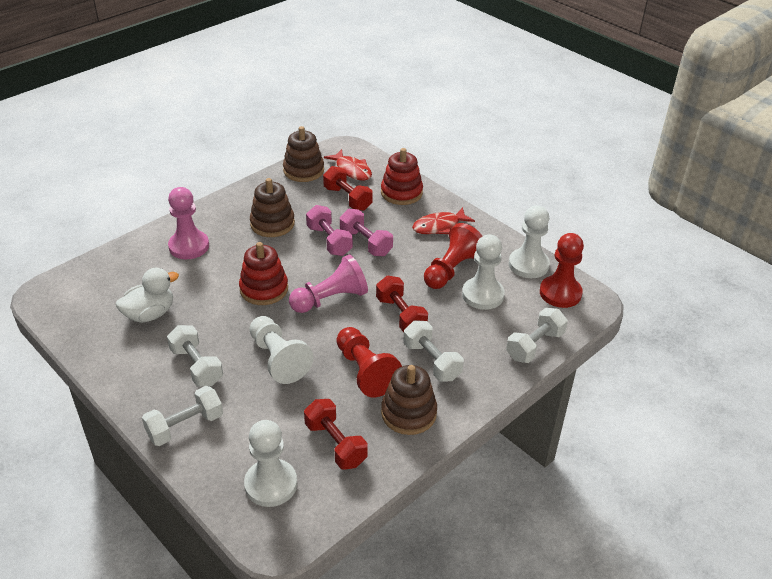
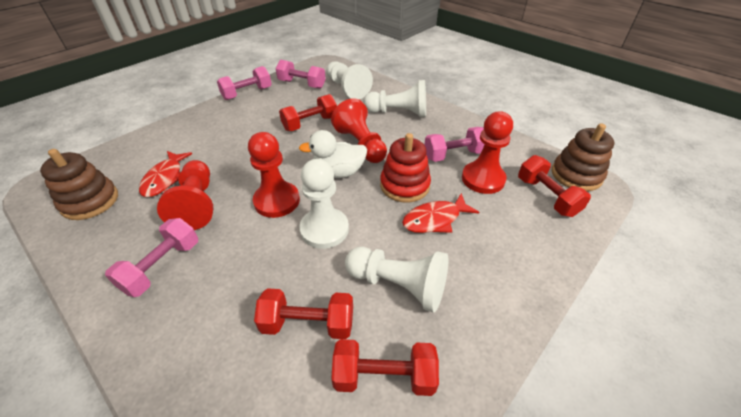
brown stacking toy: [250,178,295,237] [283,126,324,182] [381,365,437,435] = 3 -> [40,149,118,220] [552,123,614,191] = 2
pink dumbbell: [306,205,353,256] [340,209,393,256] = 2 -> [105,218,198,297] [217,66,272,100] [276,60,326,89] [424,127,485,162] = 4
pink pawn: [168,187,209,259] [289,254,368,313] = 2 -> none = 0
red dumbbell: [304,399,368,470] [323,166,373,211] [376,276,428,333] = 3 -> [254,288,353,339] [279,94,337,131] [331,339,439,396] [518,155,591,217] = 4
red pawn: [336,327,402,397] [424,223,482,289] [540,233,584,308] = 3 -> [157,160,213,230] [248,132,300,218] [331,98,387,163] [462,111,513,194] = 4
red stacking toy: [239,242,288,305] [381,148,423,205] = 2 -> [380,133,431,203] = 1
white dumbbell: [142,386,223,446] [167,325,223,387] [403,320,464,381] [506,308,568,363] = 4 -> none = 0

